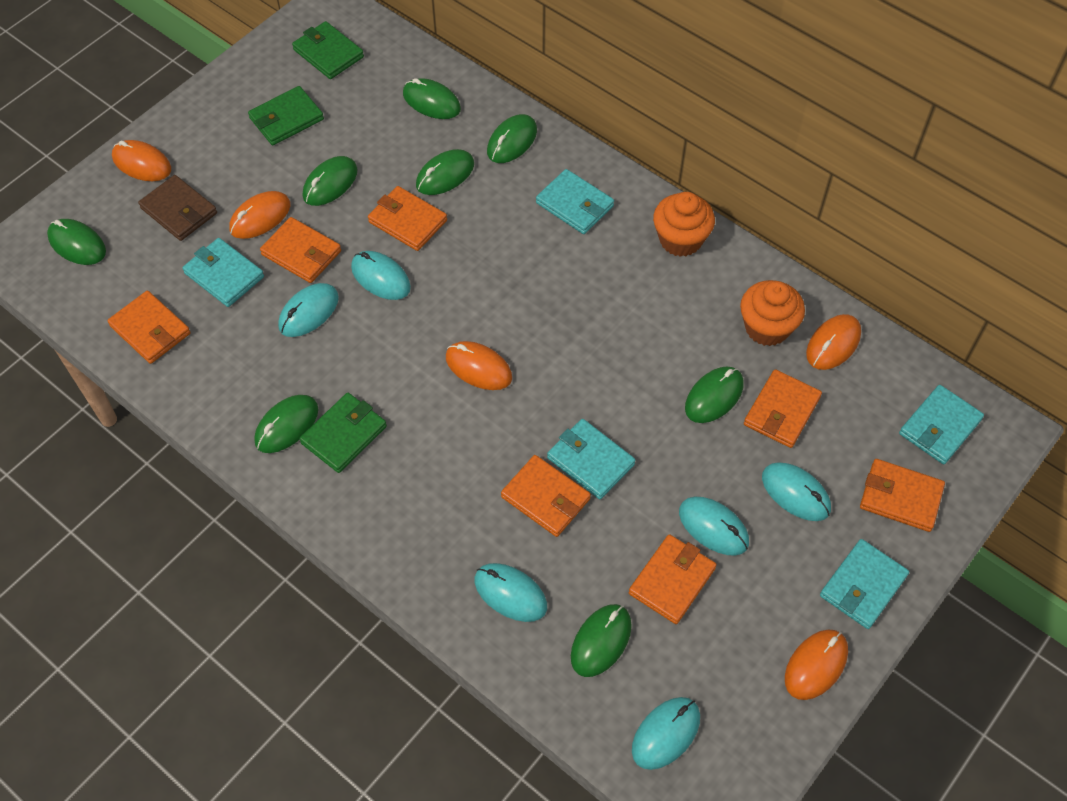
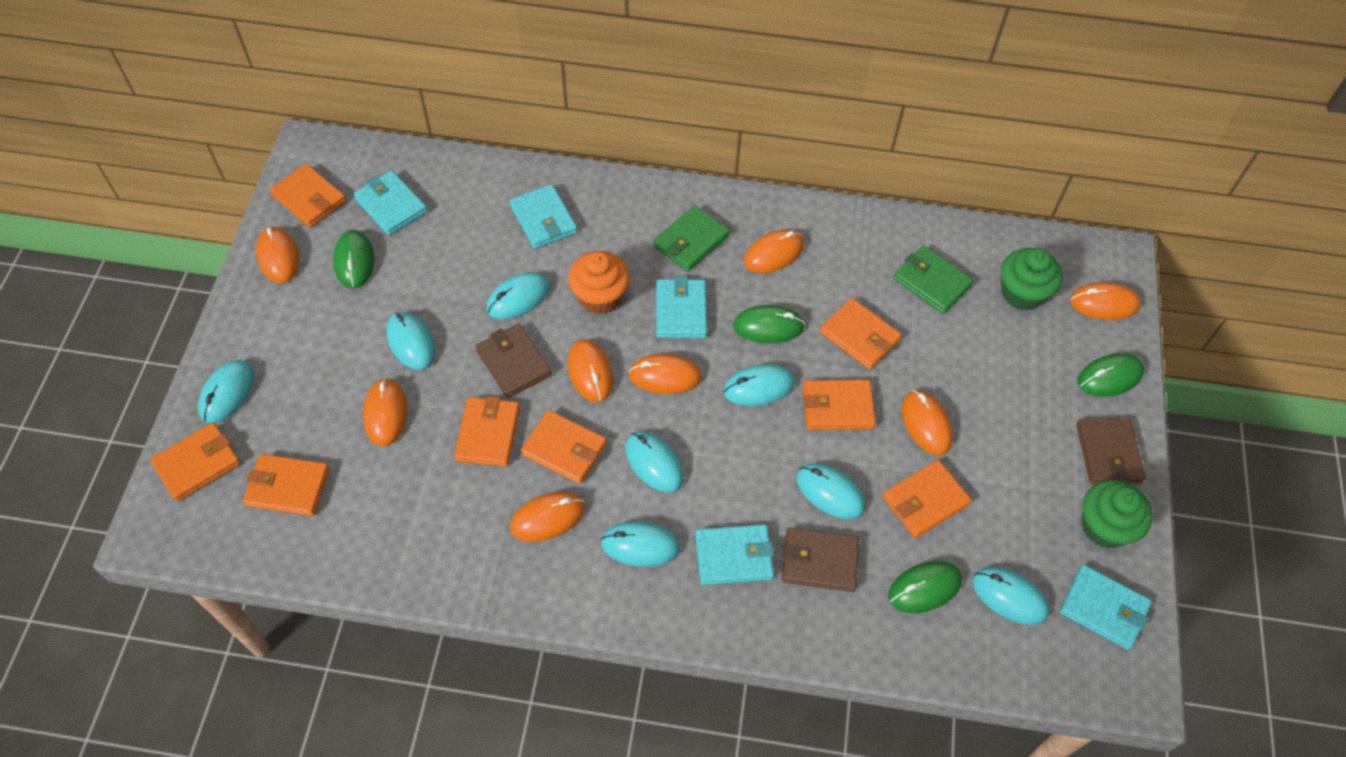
brown wallet: [138,175,217,241] = 1 -> [475,323,552,398] [782,527,859,592] [1076,418,1146,484] = 3
green cupcake: none = 0 -> [1001,248,1062,311] [1081,480,1153,548] = 2
green mouse: [47,219,106,265] [254,395,318,453] [303,156,357,206] [403,78,461,119] [416,149,474,195] [487,114,537,163] [571,604,632,677] [685,367,743,423] = 8 -> [333,230,375,289] [733,305,805,343] [888,561,962,613] [1078,353,1145,397] = 4
green wallet: [248,86,324,145] [292,21,364,79] [299,393,387,473] = 3 -> [654,205,730,272] [894,246,974,314] = 2
orange cupcake: [653,192,715,257] [740,280,805,346] = 2 -> [568,251,630,314] = 1
orange mouse: [112,140,171,181] [229,191,291,239] [446,341,512,390] [785,630,848,700] [806,314,861,370] = 5 -> [256,226,299,283] [363,378,407,446] [510,492,585,542] [568,340,613,402] [628,354,702,394] [744,229,804,273] [902,390,953,456] [1070,282,1141,320] = 8
orange wallet: [107,291,191,364] [260,217,341,283] [368,186,447,251] [501,455,591,537] [629,534,716,624] [744,369,822,448] [860,459,945,532] = 7 -> [150,423,241,502] [243,454,330,516] [270,164,346,227] [454,396,520,467] [521,410,607,484] [803,380,876,430] [820,298,902,370] [883,460,972,538] = 8
turquoise mouse: [278,283,339,337] [351,251,411,300] [475,563,547,622] [632,697,700,770] [679,497,749,556] [762,462,831,521] = 6 -> [198,360,254,423] [387,312,436,370] [487,272,550,319] [601,521,680,567] [626,431,684,492] [724,364,795,406] [797,463,865,519] [972,567,1049,625] = 8

